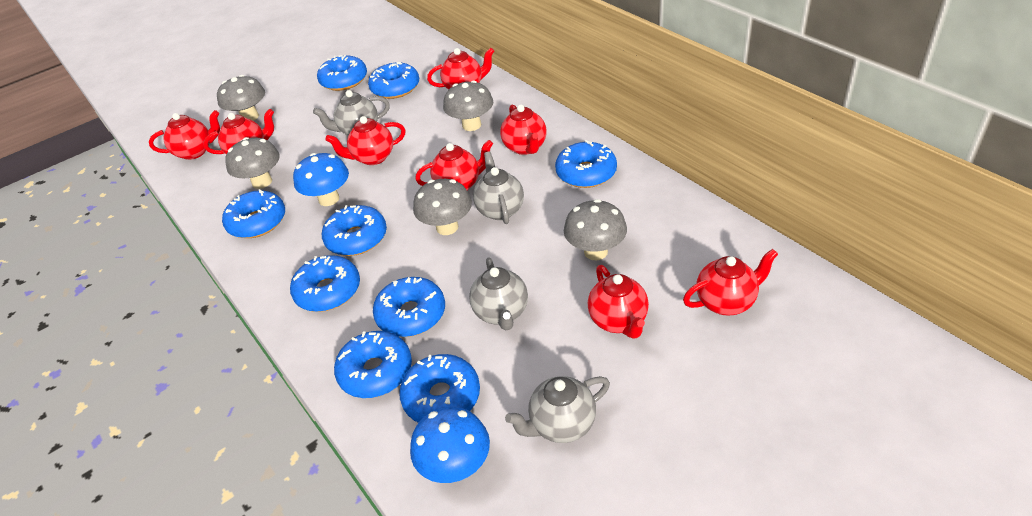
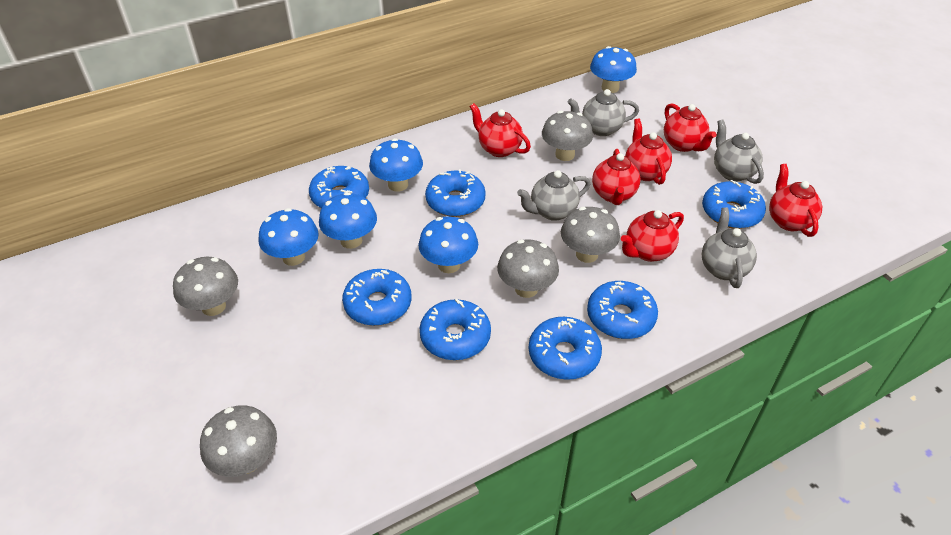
blue donut: [222,189,285,238] [290,255,360,312] [317,55,367,91] [322,205,387,256] [334,331,412,398] [368,62,419,99] [373,277,445,337] [399,354,480,423] [555,140,617,188] = 9 -> [309,166,369,208] [342,269,411,326] [420,299,491,360] [425,169,486,217] [529,317,602,380] [587,281,658,339] [702,180,766,229] = 7
blue mushroom: [293,153,349,206] [410,407,490,483] = 2 -> [258,208,319,266] [319,192,377,249] [369,138,423,192] [418,216,478,273] [590,46,637,93] = 5
red teapot: [149,110,220,160] [203,109,274,155] [325,116,406,165] [415,140,493,190] [427,48,494,90] [500,104,547,155] [588,265,649,339] [683,249,778,316] = 8 -> [469,103,531,157] [592,149,641,205] [621,210,684,262] [625,118,672,185] [664,103,717,152] [769,164,822,237] = 6

